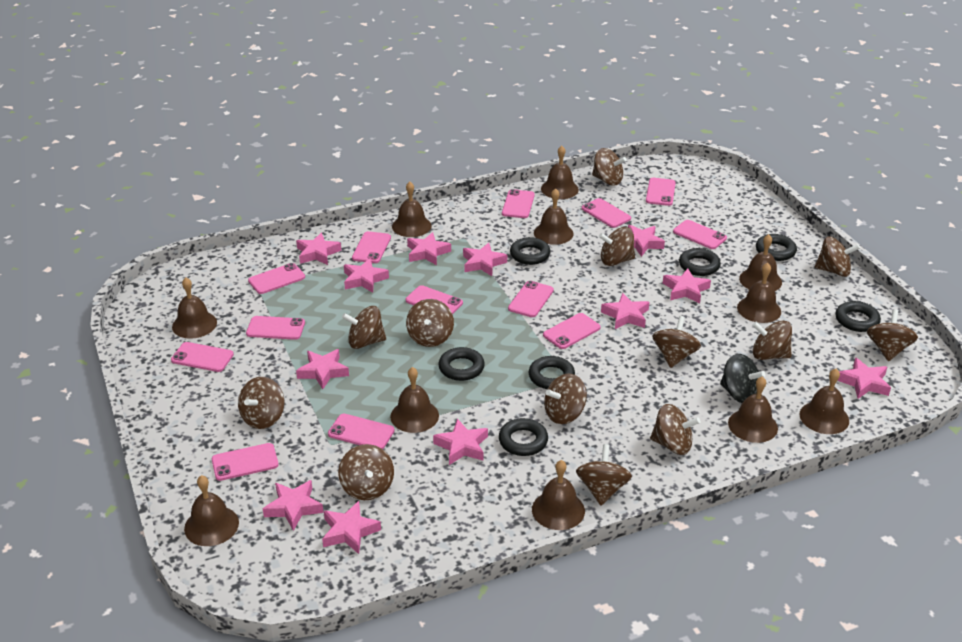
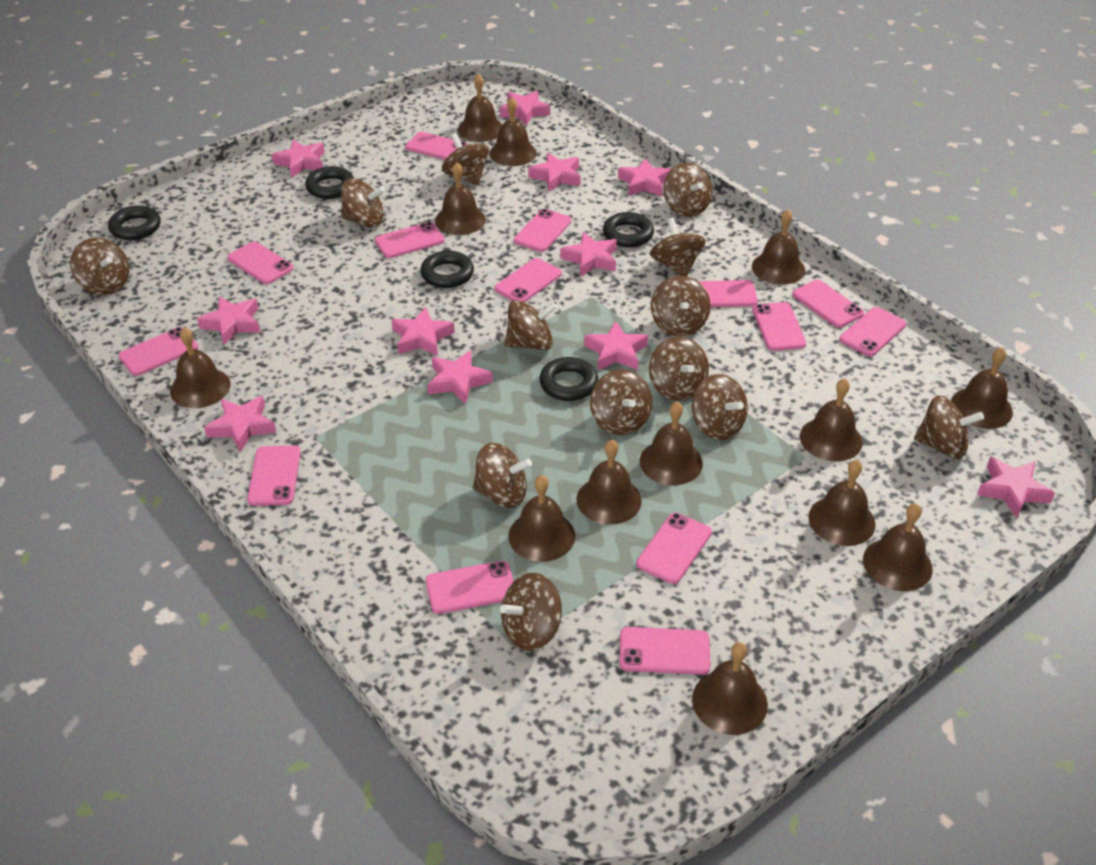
black ring: [439,347,485,381] [499,418,548,456] [510,237,551,265] [529,356,575,389] [679,248,721,276] [756,234,797,261] [836,301,881,332] = 7 -> [108,205,161,240] [305,166,354,199] [420,251,474,288] [539,357,598,401] [603,212,654,247] = 5
black spinning top: [720,354,766,403] = 1 -> none = 0
brown bell: [172,277,217,339] [184,475,239,546] [390,367,439,433] [392,182,431,237] [532,460,585,530] [534,188,574,245] [541,146,579,199] [728,376,778,443] [737,263,781,323] [739,234,782,291] [799,369,849,434] = 11 -> [170,327,231,408] [435,162,486,235] [458,74,502,142] [489,97,537,166] [508,475,575,562] [576,439,642,525] [640,401,703,485] [692,642,768,735] [752,210,805,285] [800,378,863,461] [808,460,876,546] [863,503,933,591] [951,347,1013,429] = 13
pink phone: [171,342,234,372] [212,443,279,481] [246,316,305,340] [248,263,305,294] [328,414,394,449] [352,231,391,263] [406,285,463,315] [502,189,535,218] [508,281,554,317] [543,313,601,349] [582,198,631,228] [646,178,676,206] [673,220,727,249] = 13 -> [119,327,198,376] [227,241,294,284] [247,446,301,506] [375,222,445,258] [405,132,468,160] [426,561,514,614] [494,258,562,302] [514,209,572,252] [620,627,711,675] [636,513,712,584] [698,280,758,307] [752,302,806,351] [792,280,864,328] [839,307,907,356] = 14
pink star: [263,480,324,531] [296,233,342,265] [296,349,349,389] [322,501,381,554] [344,258,389,293] [407,232,451,265] [433,419,488,465] [463,243,507,276] [601,293,650,329] [628,225,665,257] [663,269,711,303] [838,357,891,399] = 12 -> [197,297,261,345] [204,396,276,452] [272,140,325,178] [391,307,455,356] [427,350,493,404] [500,91,550,126] [528,153,581,192] [560,232,617,277] [584,321,648,370] [618,158,671,197] [977,457,1055,518] = 11

